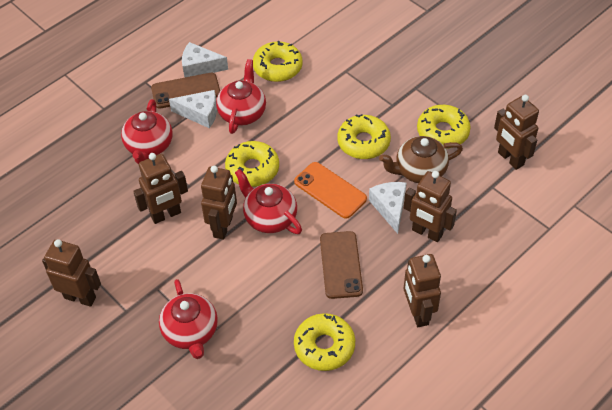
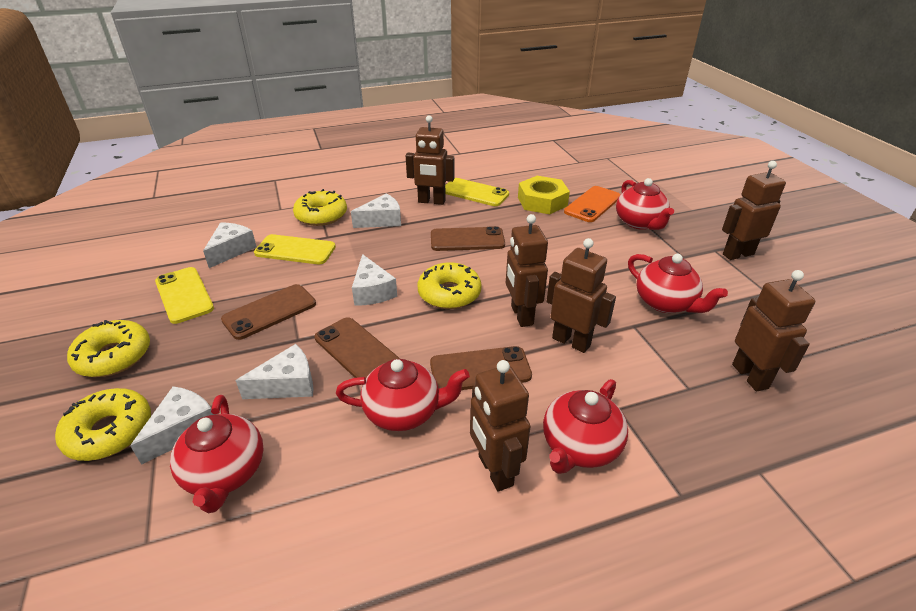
brown phone: [151,73,220,109] [320,231,363,299] = 2 -> [221,284,316,340] [315,317,400,378] [430,346,532,390] [431,226,505,251] = 4
brown teapot: [379,136,463,183] = 1 -> none = 0
red teapot: [121,99,173,165] [159,279,218,359] [216,59,266,134] [235,169,302,234] = 4 -> [170,395,264,513] [336,359,470,431] [543,379,628,474] [616,178,674,230] [628,254,728,313] = 5
white cheese: [169,90,217,128] [182,42,228,78] [369,182,407,234] = 3 -> [130,386,214,465] [203,222,257,268] [235,344,314,399] [351,194,401,228] [352,254,397,306] = 5
yellow donut: [225,141,279,187] [253,41,303,82] [294,313,355,371] [337,114,391,159] [417,105,471,149] = 5 -> [55,388,151,461] [67,320,150,377] [293,189,347,226] [418,262,482,309] = 4
yellow nut: none = 0 -> [518,176,570,214] = 1
yellow phone: none = 0 -> [155,267,214,324] [254,234,336,264] [445,178,509,206] = 3

